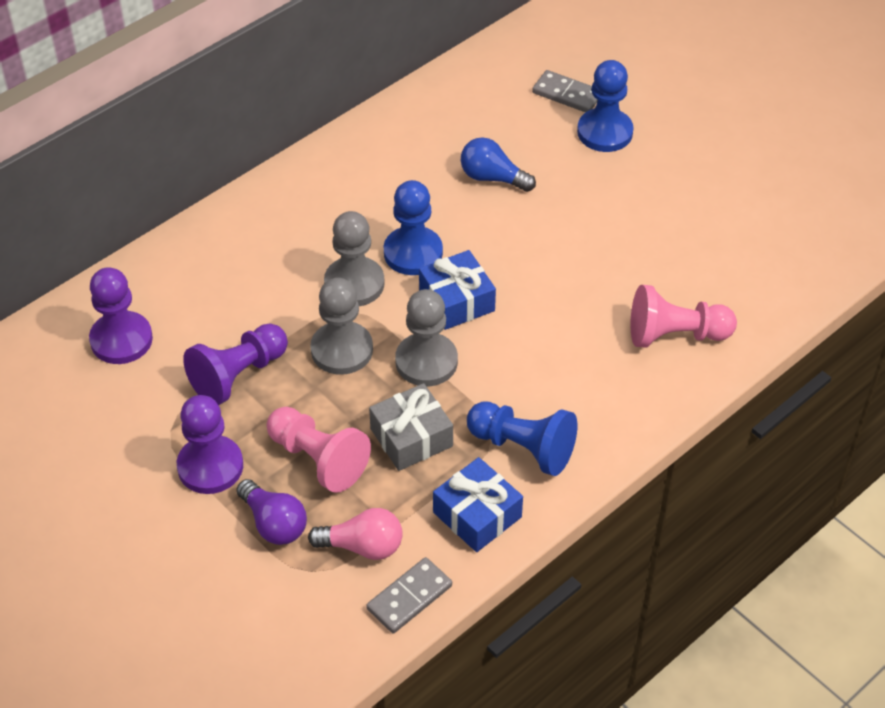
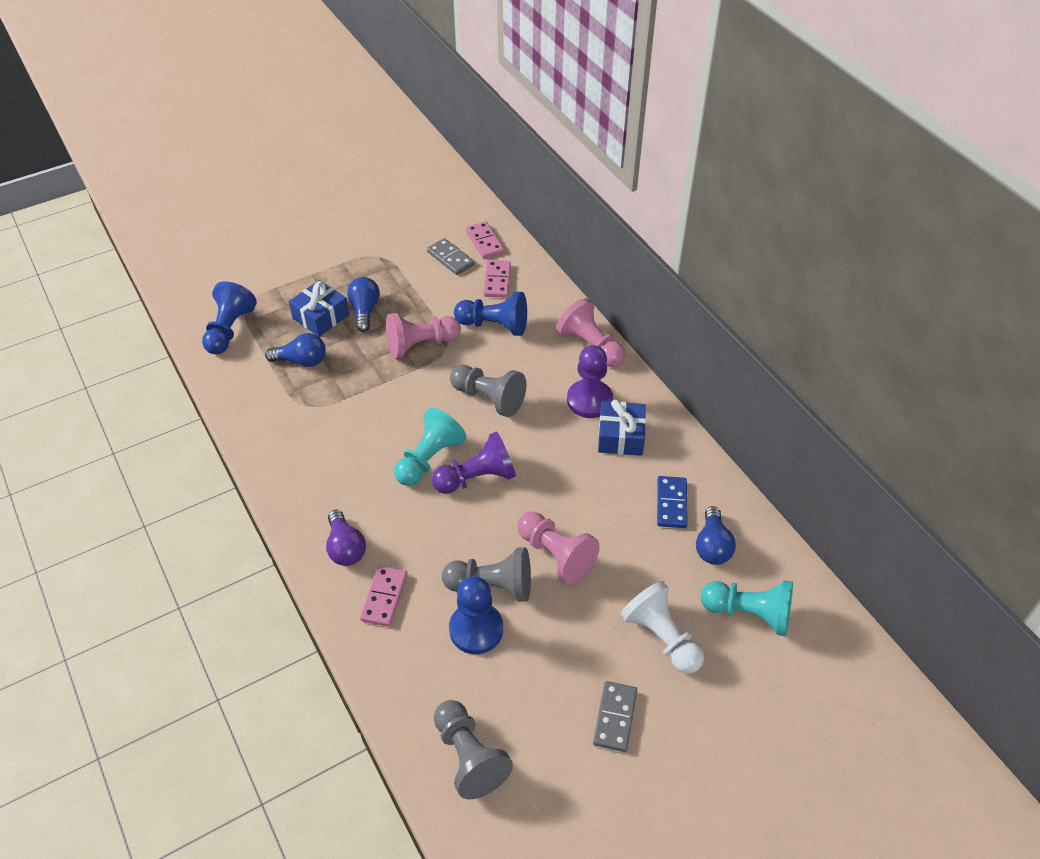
blue domino: none = 0 -> [657,476,688,528] = 1
blue light bulb: [461,137,536,192] = 1 -> [265,333,326,367] [347,277,380,332] [696,506,736,565] = 3
grey gift: [369,383,453,471] = 1 -> none = 0
pink domino: none = 0 -> [360,566,407,627] [466,221,504,259] [483,260,511,298] = 3
pink light bulb: [308,508,403,560] = 1 -> none = 0
pink pawn: [267,407,371,493] [630,285,737,348] = 2 -> [386,313,461,358] [517,511,600,584] [556,298,625,367] = 3
purple pawn: [89,267,153,364] [177,395,243,494] [183,324,288,405] = 3 -> [432,431,516,494] [567,345,613,418] = 2
turquoise pawn: none = 0 -> [394,408,466,486] [701,580,793,637] = 2
white pawn: none = 0 -> [620,581,704,674] = 1

